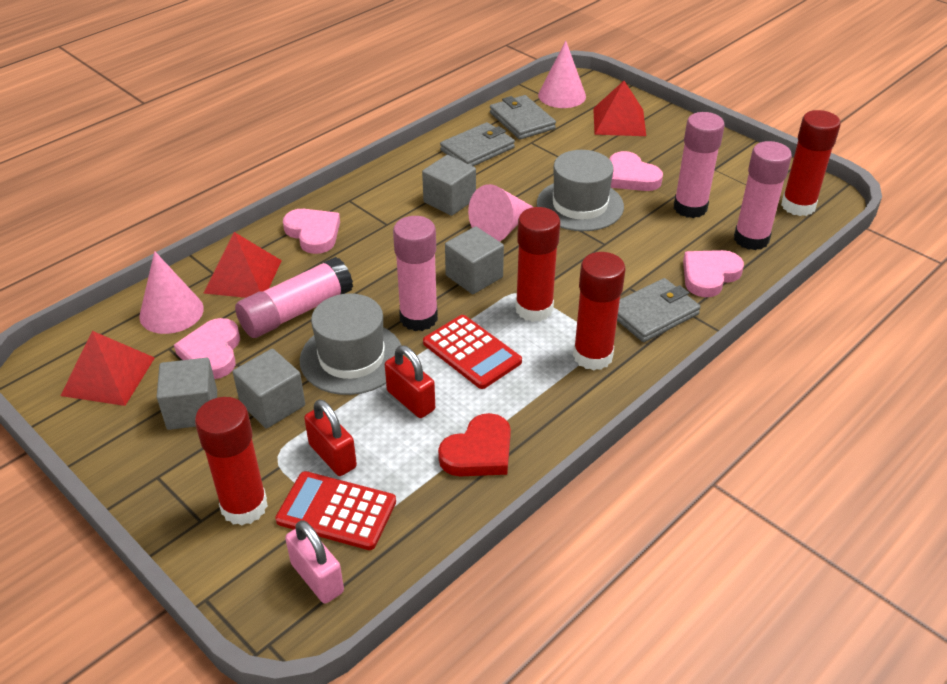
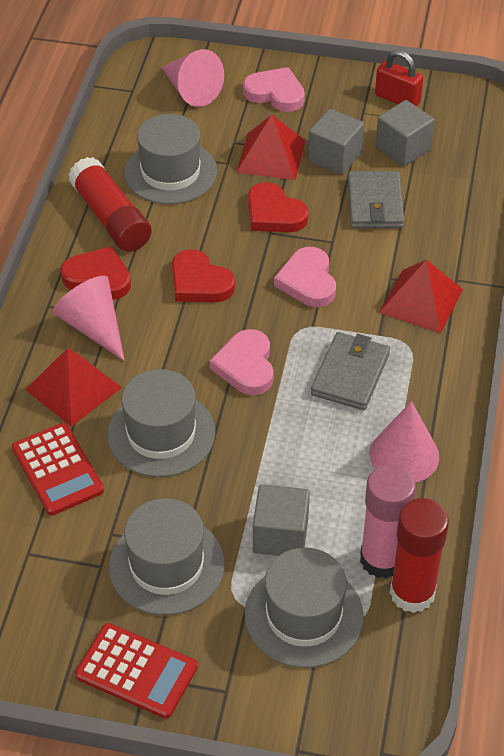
grey cube: [157,358,217,430] [233,348,305,429] [422,155,476,216] [445,226,504,294] = 4 -> [253,484,310,556] [308,109,364,175] [376,100,435,167] = 3
grey hat: [300,294,404,395] [537,150,624,231] = 2 -> [107,369,215,477] [109,498,225,615] [124,114,217,204] [245,548,364,668] = 4
grey wallet: [440,122,515,166] [490,95,556,140] [617,278,701,342] = 3 -> [311,332,390,410] [348,171,404,228] = 2
pink glue stick: [235,257,353,338] [393,216,438,331] [674,112,725,218] [734,141,792,250] = 4 -> [360,464,416,578] = 1
pink heart: [174,318,240,379] [283,209,340,254] [610,151,663,191] [683,250,744,297] = 4 -> [210,329,274,395] [243,67,305,112] [274,247,336,307] = 3
pink padlock: [285,520,344,603] = 1 -> none = 0
red glue stick: [195,397,268,526] [515,207,560,322] [573,252,626,371] [781,110,841,216] = 4 -> [68,157,152,252] [390,498,449,613] = 2
red heart: [438,413,511,476] = 1 -> [60,246,131,300] [172,249,235,302] [248,182,309,232] = 3
red padlock: [304,400,357,476] [385,345,435,418] = 2 -> [375,50,423,106] = 1

